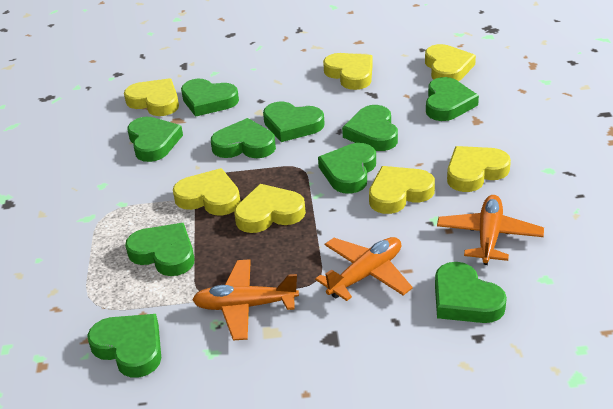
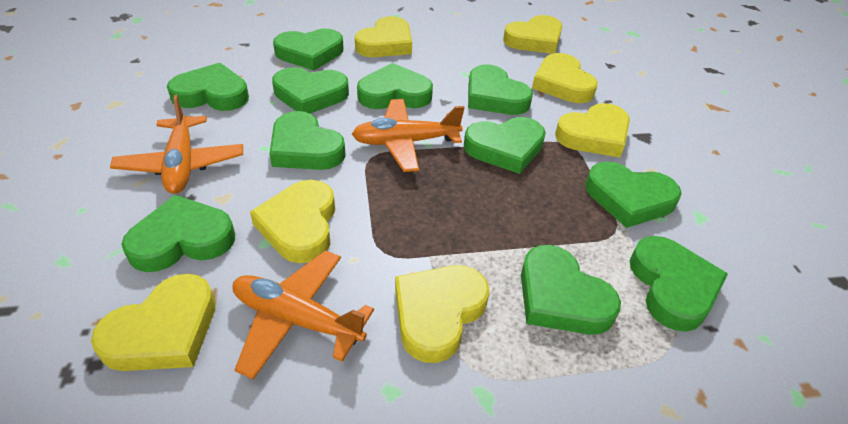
green heart: [87,314,161,378] [125,223,194,276] [127,116,183,162] [181,79,239,117] [211,118,276,158] [263,102,325,142] [318,143,376,194] [342,105,398,151] [426,77,479,121] [435,262,507,323] = 10 -> [122,195,235,272] [167,63,249,111] [269,111,346,170] [272,67,349,114] [273,29,344,71] [357,63,433,109] [464,117,546,174] [468,65,533,115] [521,245,621,335] [585,162,682,228] [629,236,728,332] = 11

